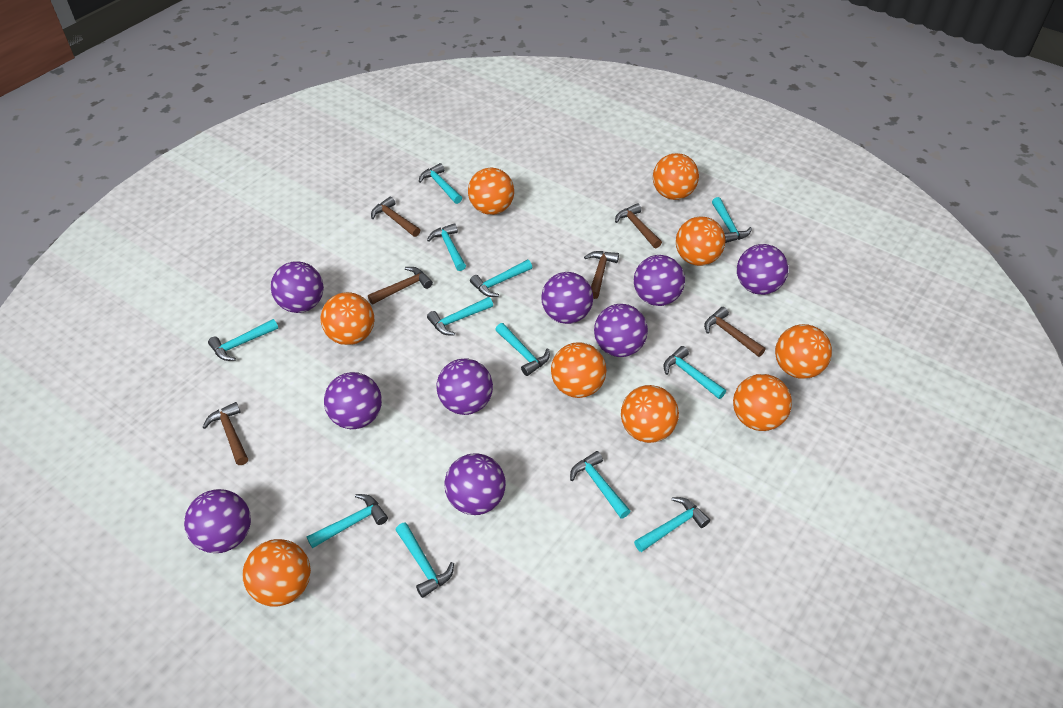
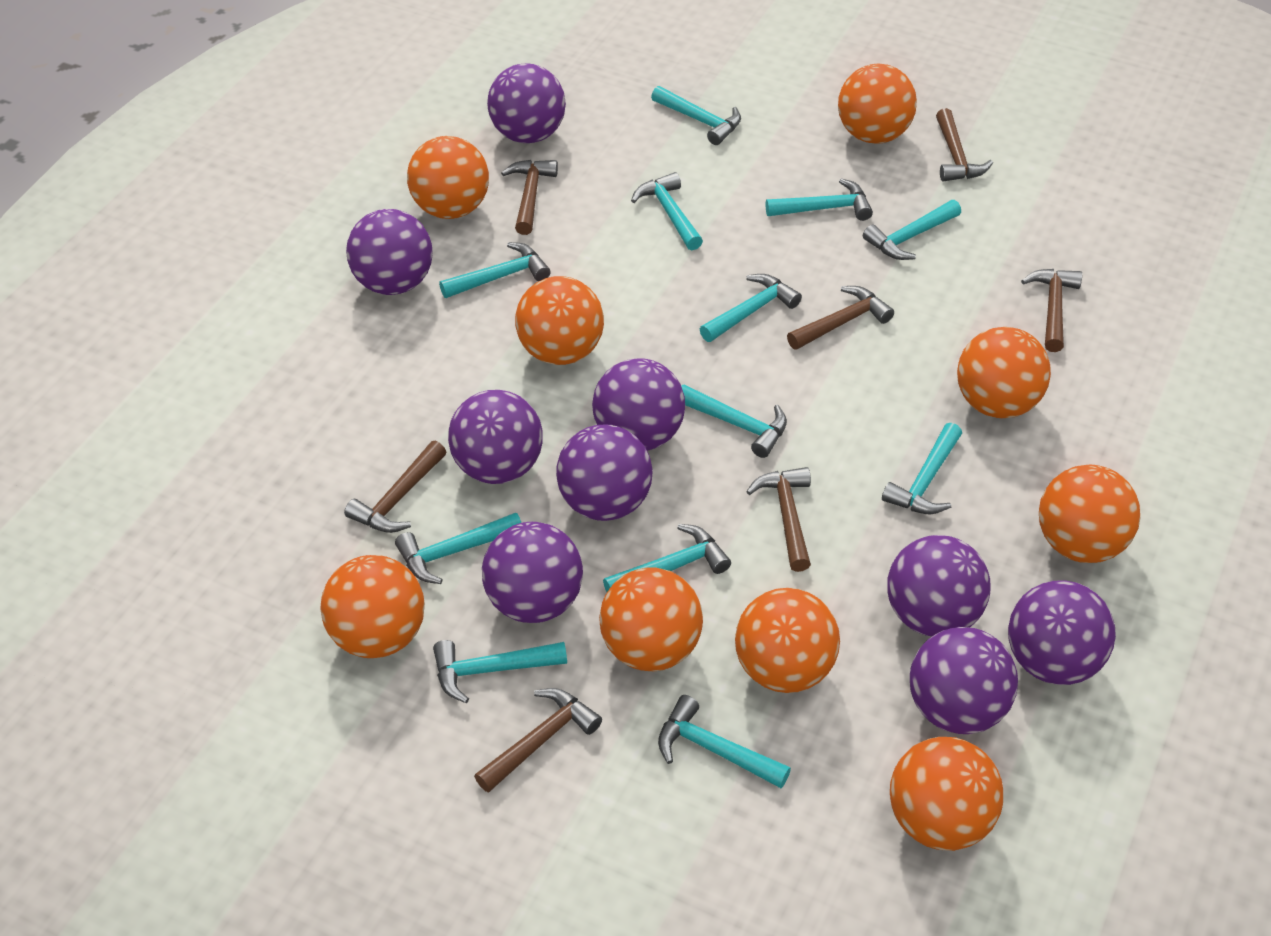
brown hammer: [202,402,248,465] [368,267,433,304] [371,196,420,237] [584,251,619,299] [615,203,662,248] [704,307,766,357] = 6 -> [344,441,446,533] [474,688,602,793] [501,160,558,235] [746,467,811,572] [787,286,894,350] [936,108,993,181] [1021,269,1082,352] = 7

